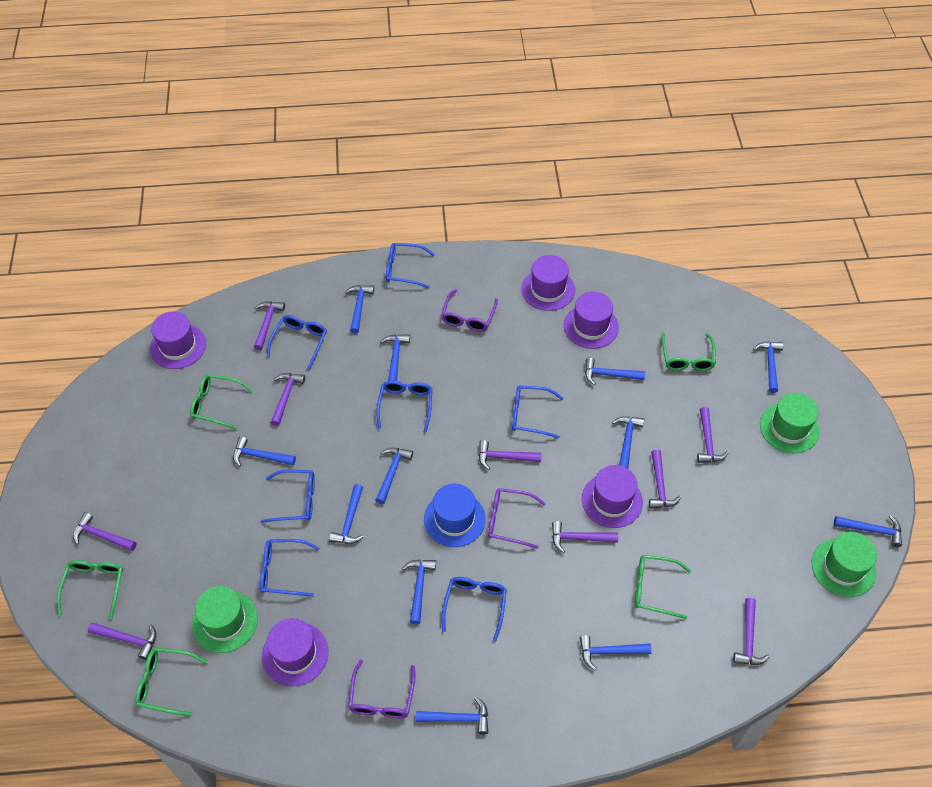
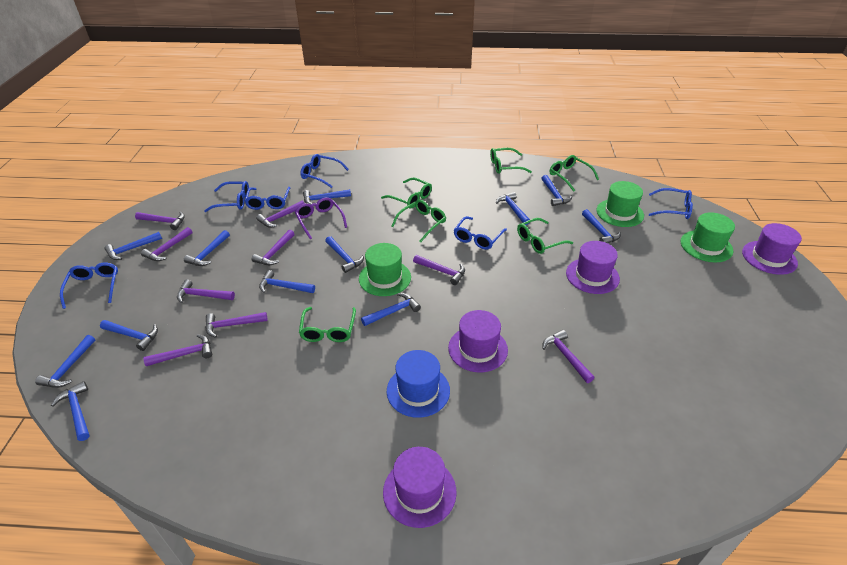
blue glasses: [260,539,320,597] [261,469,315,523] [267,315,327,370] [376,381,432,433] [386,243,435,289] [442,577,507,642] [512,385,564,439] = 7 -> [60,263,118,309] [204,181,249,212] [245,187,291,210] [301,154,349,188] [454,216,507,250] [649,188,693,219] = 6
green glasses: [57,560,123,620] [135,648,208,716] [190,374,252,430] [635,555,691,619] [662,333,716,371] = 5 -> [299,307,356,342] [381,178,432,209] [392,199,446,242] [490,148,532,174] [517,218,573,254] [549,155,599,192] = 6
purple glasses: [348,660,415,719] [441,289,498,332] [488,488,546,549] = 3 -> [295,197,347,239] = 1
purple hat: [150,311,206,369] [262,618,328,686] [521,255,575,311] [564,292,619,349] [582,465,643,528] = 5 -> [383,447,456,528] [448,310,508,372] [566,241,620,294] [742,223,802,275] = 4

